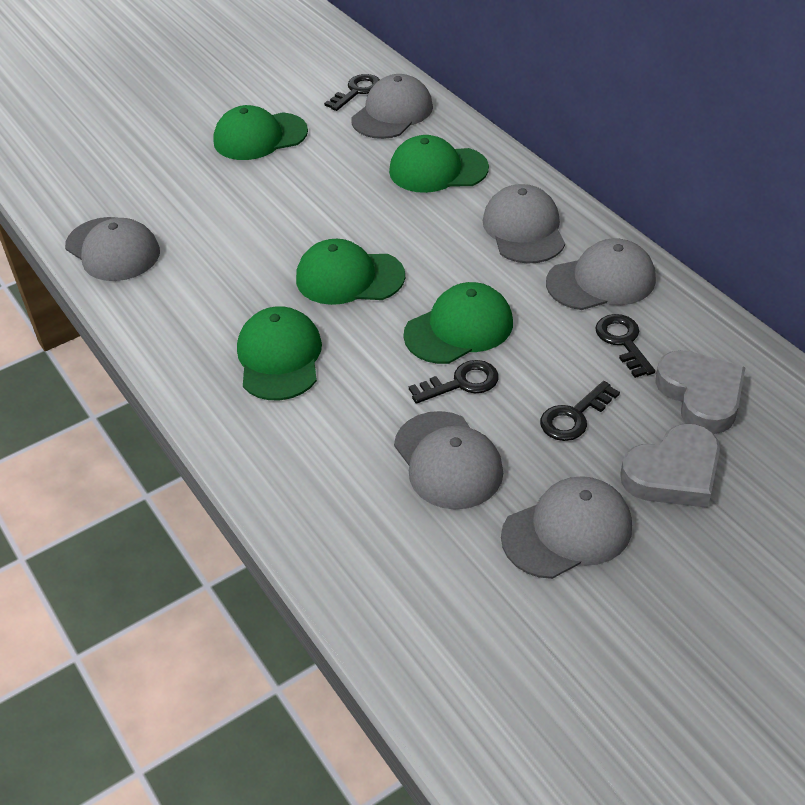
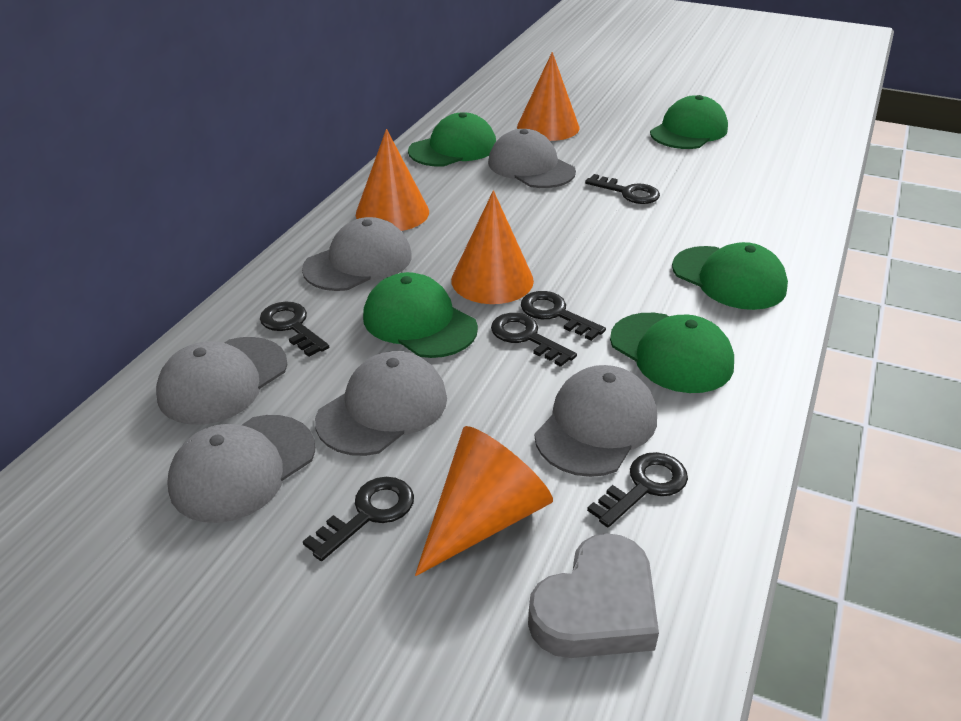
black key: [324,74,380,111] [409,360,499,404] [540,381,620,441] [595,314,655,378] = 4 -> [260,302,329,357] [303,477,414,561] [491,313,577,367] [521,291,606,341] [585,174,660,204] [587,452,688,527] = 6
grey heart: [620,424,720,508] [655,350,746,434] = 2 -> [528,533,659,658] = 1
orange cone: none = 0 -> [356,129,429,231] [415,426,553,576] [451,191,534,304] [517,52,579,141] = 4

